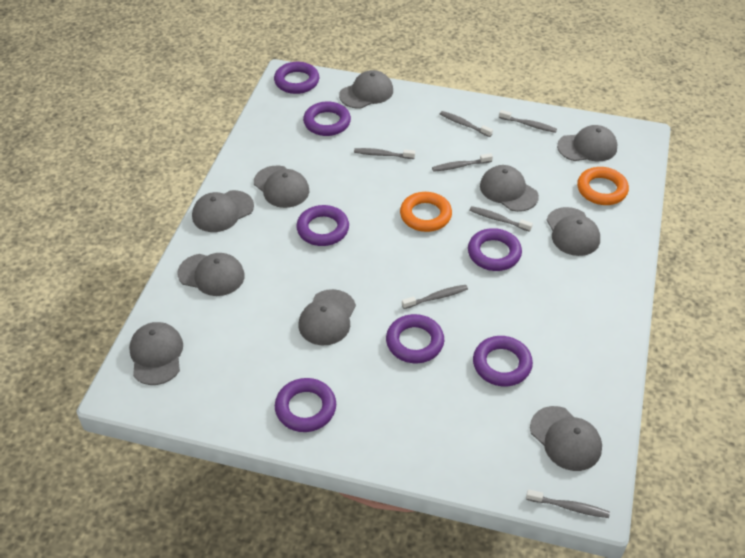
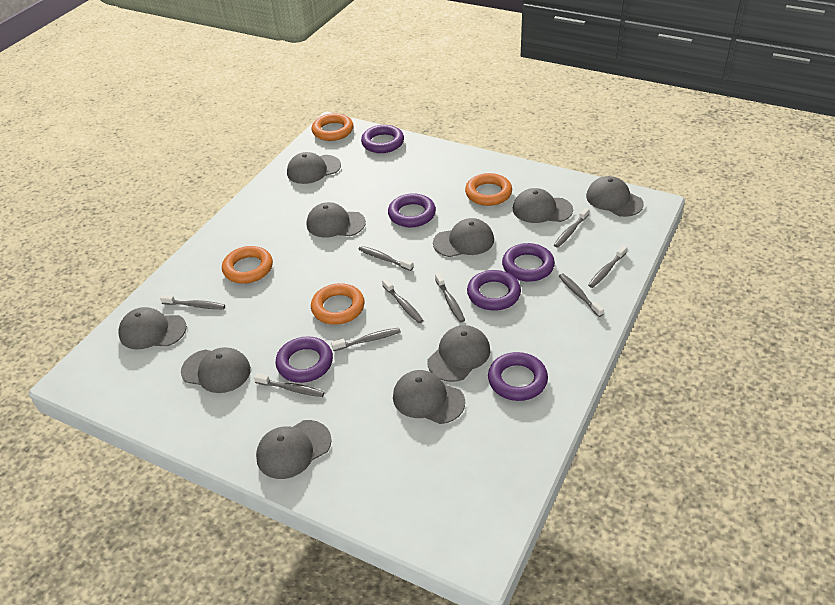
grey toothbrush: [354,148,415,159] [402,285,468,309] [432,153,493,172] [440,111,493,137] [469,206,533,232] [499,110,557,133] [526,489,610,518] = 7 -> [160,295,225,309] [254,373,324,397] [331,328,401,351] [358,246,413,271] [382,279,423,323] [435,273,465,323] [554,208,589,248] [559,273,604,317] [588,245,627,288] = 9
orange ring: [400,192,452,232] [577,167,629,205] = 2 -> [222,246,273,284] [311,283,365,325] [312,113,353,141] [465,173,512,206] = 4
purple ring: [274,62,319,94] [275,378,336,432] [296,205,349,246] [303,101,351,136] [386,314,444,363] [468,228,522,271] [473,336,533,386] = 7 -> [275,336,333,383] [361,125,404,153] [388,193,436,227] [467,270,521,311] [488,352,548,401] [502,243,555,282] = 6

